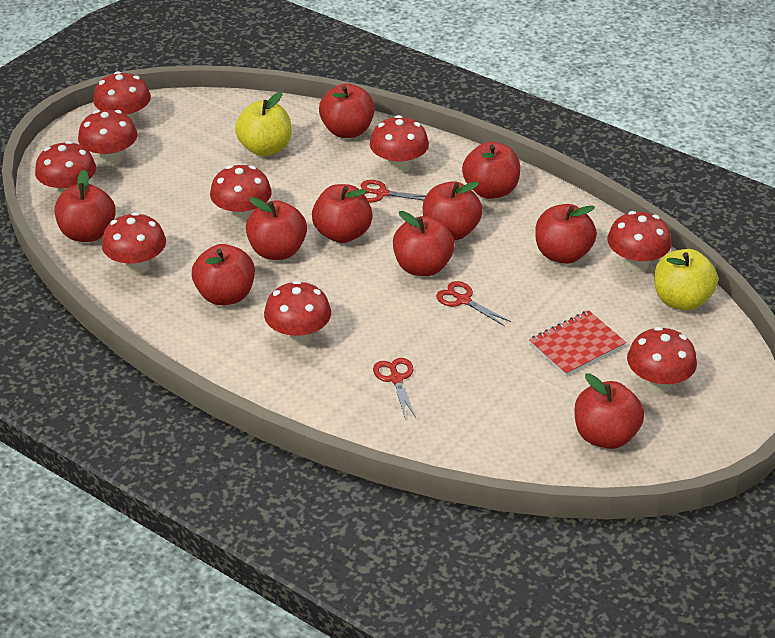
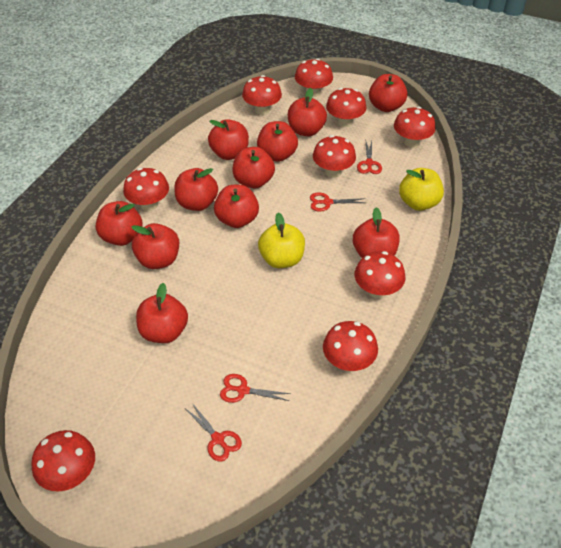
red apple: [55,170,116,242] [192,244,255,305] [246,197,307,260] [312,184,373,243] [319,83,375,138] [393,211,455,276] [423,181,483,240] [462,142,520,199] [536,204,597,264] [574,373,644,449] = 10 -> [96,201,143,246] [131,223,179,269] [136,283,188,343] [175,168,218,211] [208,119,249,160] [214,185,259,228] [232,147,275,188] [257,121,298,162] [288,88,327,136] [353,207,400,258] [369,74,408,112] = 11
red notebook: [529,310,627,376] = 1 -> none = 0
red scissors: [361,180,426,203] [373,358,416,418] [436,281,511,326] = 3 -> [186,403,242,462] [220,374,291,403] [310,192,365,212] [357,141,382,174] = 4

